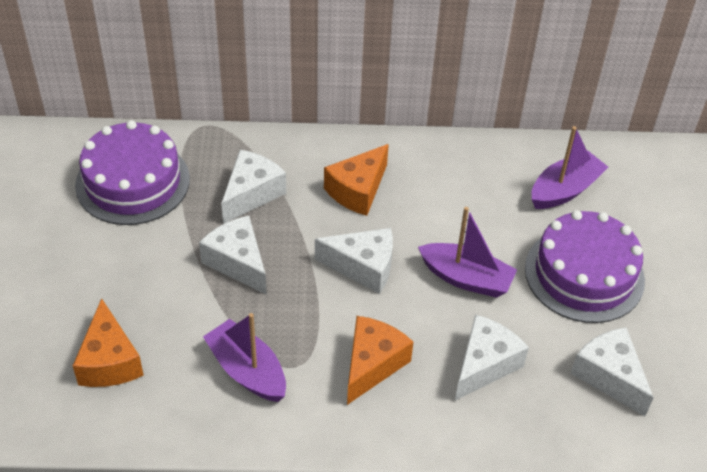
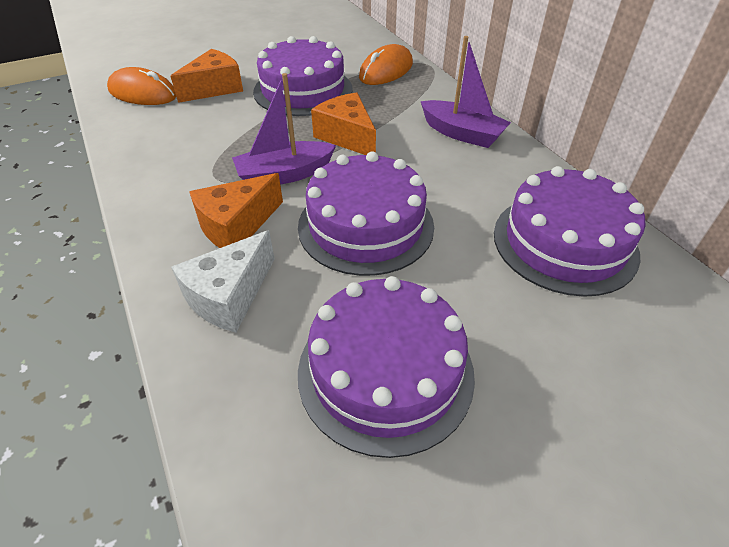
orange mouse: none = 0 -> [107,67,176,105] [359,44,413,85] = 2
purple boat: [203,313,286,402] [418,207,517,298] [532,126,608,209] = 3 -> [232,73,336,184] [421,36,511,148] = 2
purple cake: [75,120,190,225] [525,210,645,323] = 2 -> [253,36,353,116] [298,151,434,276] [298,276,475,458] [494,166,646,297] = 4
white cheese: [199,216,267,295] [221,150,286,224] [315,228,393,294] [455,314,529,400] [570,327,654,416] = 5 -> [171,230,275,333] = 1

